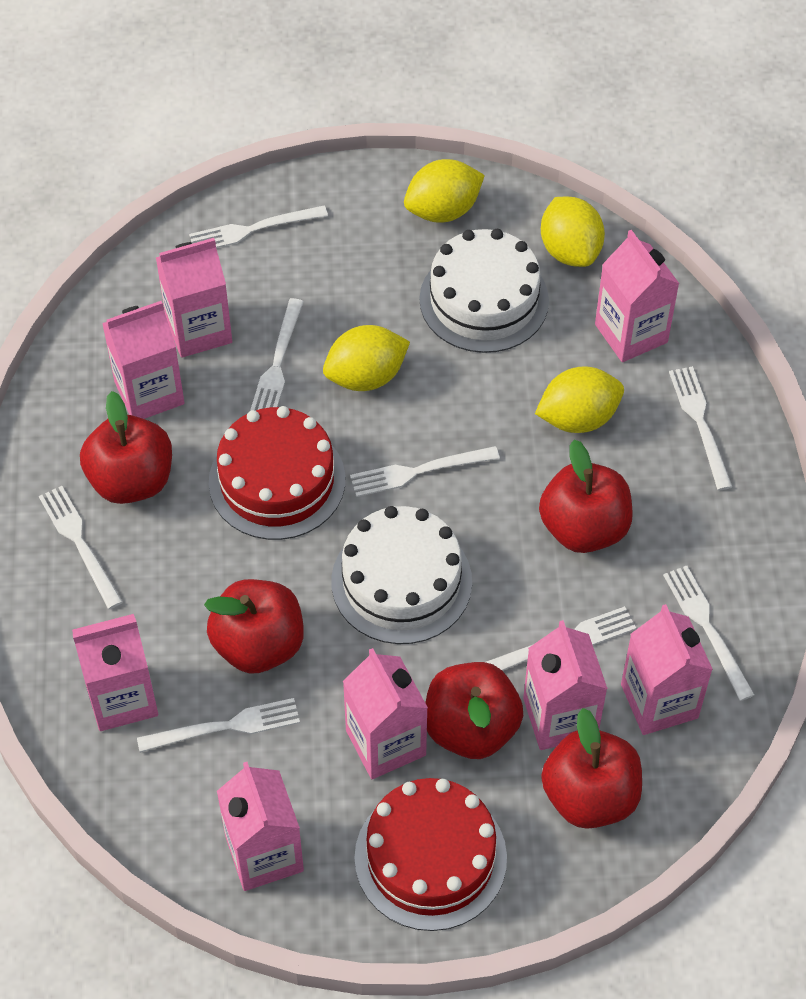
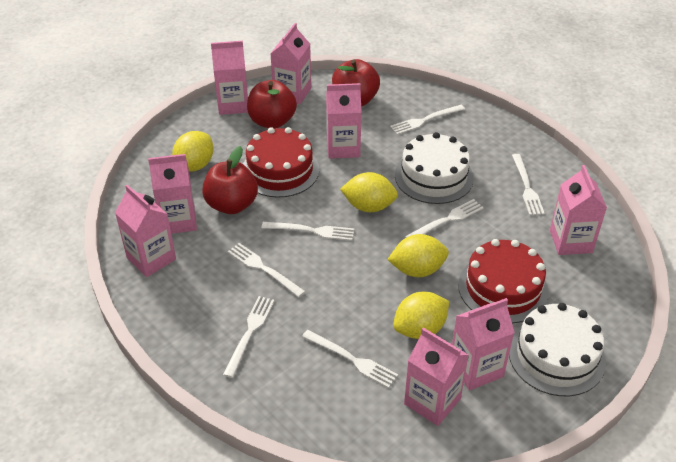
red apple: [80,391,172,504] [204,579,304,674] [426,662,523,759] [539,440,633,553] [541,708,642,829] = 5 -> [202,146,258,214] [247,80,297,129] [332,59,380,106] = 3
white fork: [39,486,123,609] [137,698,300,753] [189,205,328,248] [250,298,304,411] [350,446,500,497] [486,606,636,671] [663,566,755,701] [669,366,732,490] = 8 -> [223,296,275,378] [228,243,305,297] [262,222,354,241] [302,330,398,388] [390,105,465,135] [405,199,484,238] [512,154,545,215] = 7

